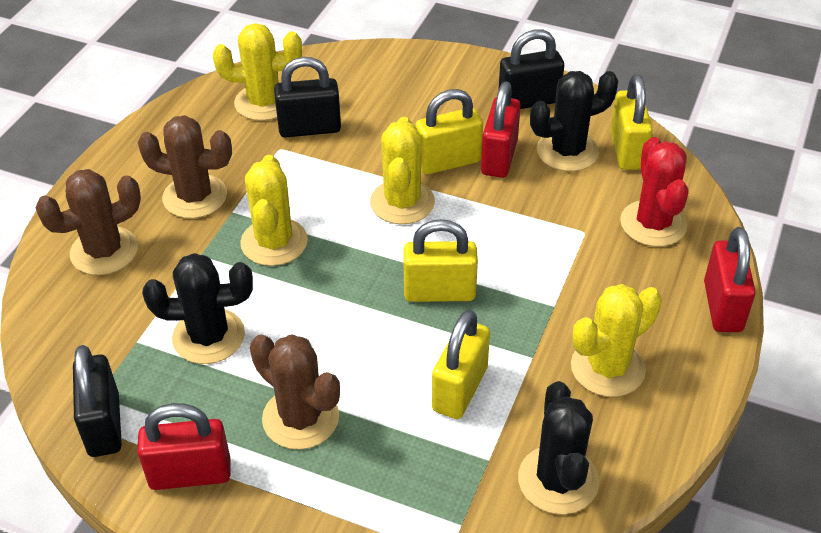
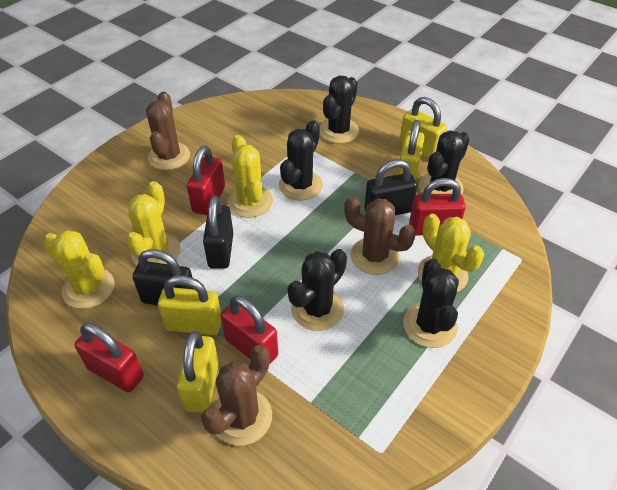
black cactus: [142,253,253,364] [518,381,599,514] [530,71,618,171] = 3 -> [279,120,323,201] [287,249,347,331] [320,76,359,144] [403,259,459,348] [419,130,470,194] = 5
red cactus: [620,137,689,247] = 1 -> none = 0
red padlock: [137,403,231,490] [481,81,521,178] [704,227,756,332] = 3 -> [74,323,144,393] [187,146,225,215] [220,295,278,363] [409,178,466,236] = 4

